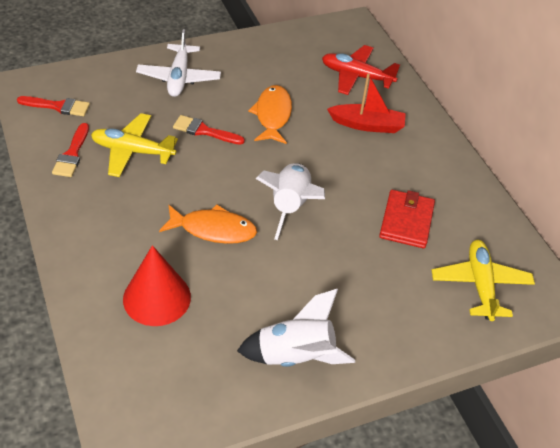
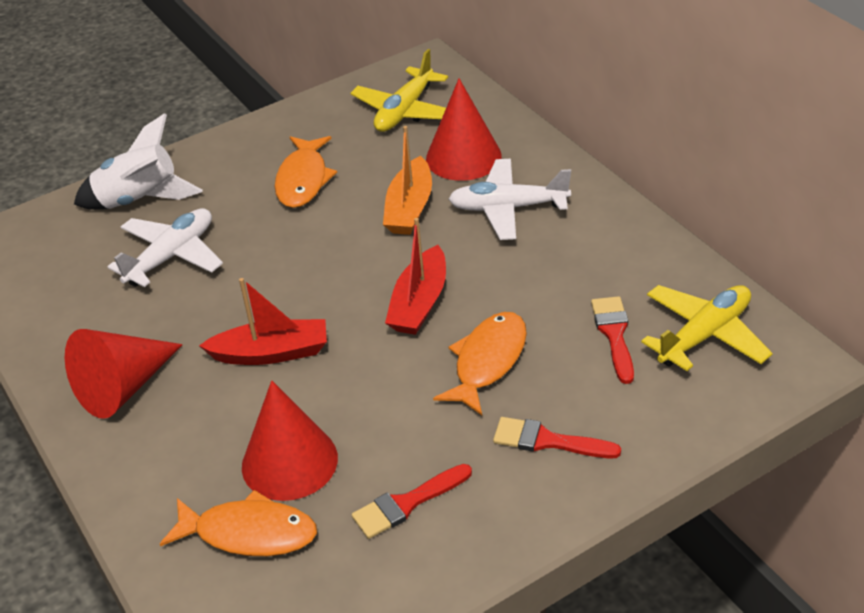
orange boat: none = 0 -> [383,126,432,235] = 1
orange fish: [159,204,257,244] [248,85,292,144] = 2 -> [160,490,317,556] [275,136,337,208] [433,312,527,415] = 3
red boat: [327,74,406,133] = 1 -> [199,278,327,365] [385,218,446,335] = 2
red cone: [123,245,191,326] = 1 -> [65,329,183,419] [242,381,338,501] [426,78,502,181] = 3
red plane: [322,45,400,95] = 1 -> none = 0
red wallet: [379,190,435,248] = 1 -> none = 0
white plane: [136,29,221,97] = 1 -> [108,208,223,287] [449,159,571,240] = 2
white rocket: [237,289,355,367] [255,163,325,240] = 2 -> [74,113,203,210] = 1

